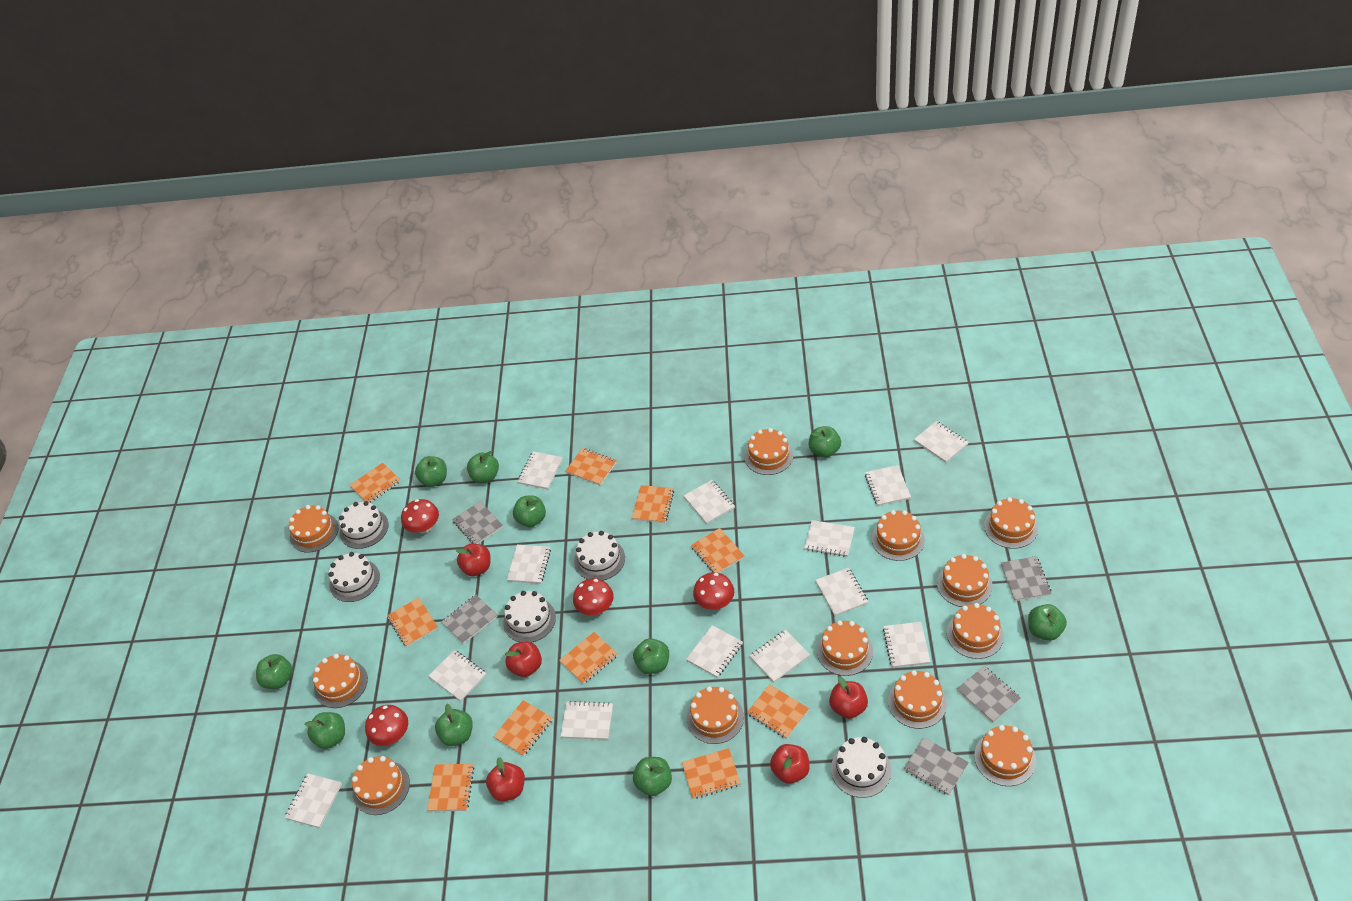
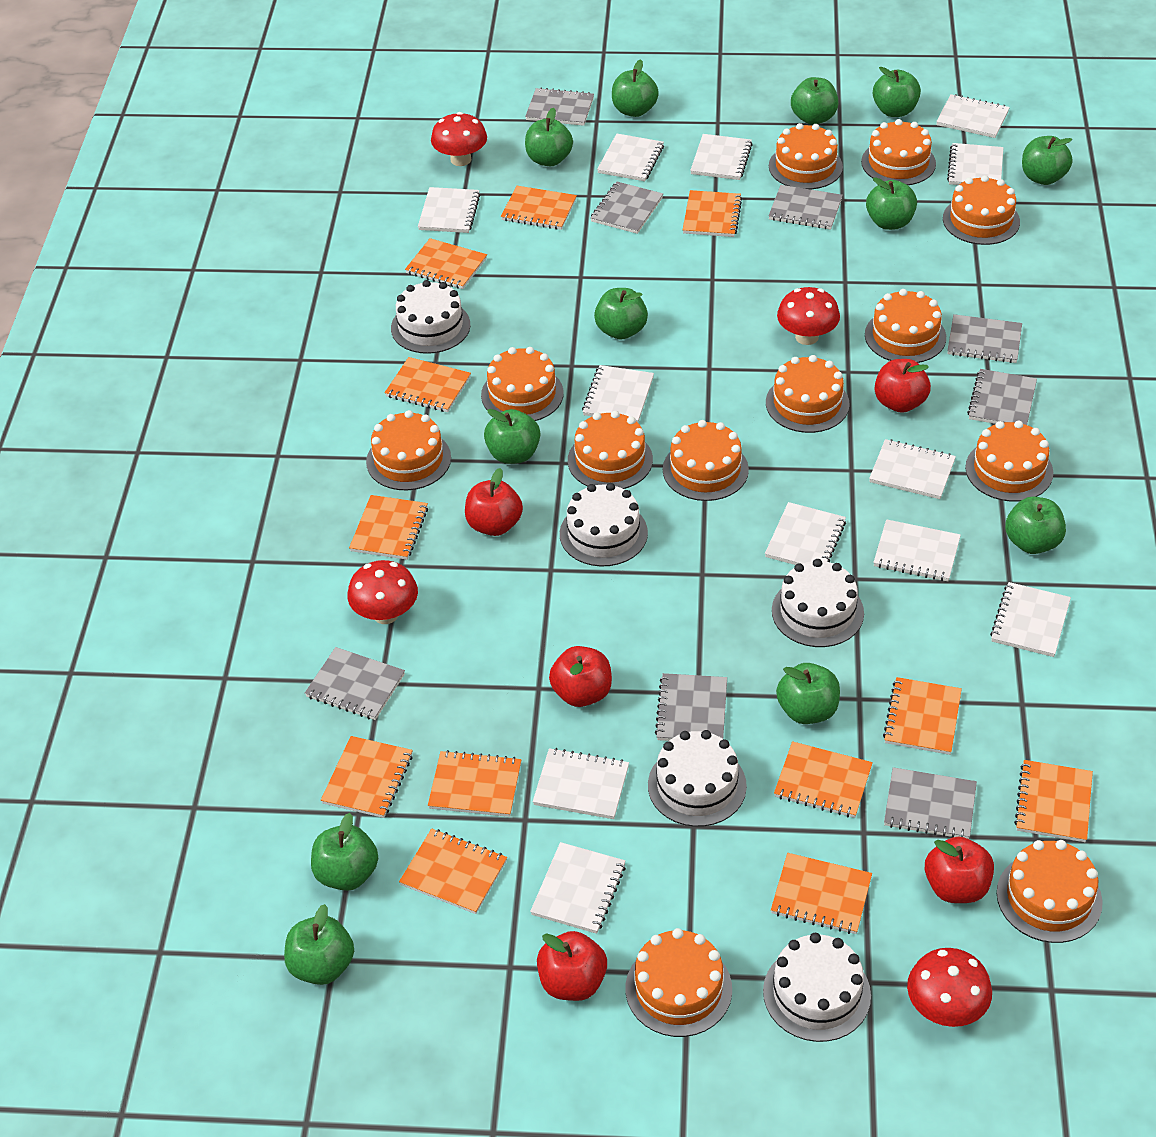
green apple: [256,654,293,689] [305,712,345,749] [415,456,447,487] [435,704,473,746] [467,451,499,483] [513,495,546,527] [633,638,669,674] [633,757,672,796] [809,426,841,458] [1028,604,1067,641] = 10 -> [284,904,354,985] [311,813,378,891] [484,409,540,464] [525,108,573,166] [594,288,648,340] [612,59,659,117] [776,663,840,724] [791,77,838,125] [866,177,917,230] [873,67,921,117] [1005,496,1066,554] [1022,136,1072,185] = 12
grey notebook: [441,595,498,644] [452,501,503,544] [904,737,969,796] [957,666,1021,723] [1001,556,1051,601] = 5 -> [305,647,405,720] [525,87,594,126] [591,182,663,234] [655,673,727,741] [768,185,843,230] [884,767,977,839] [947,314,1022,363] [967,369,1037,425] = 8
orange notebook: [350,463,401,503] [387,597,438,647] [427,764,474,812] [493,700,553,756] [559,632,618,684] [565,448,617,485] [632,485,674,523] [682,748,741,799] [691,528,745,573] [747,684,809,739] = 10 -> [321,736,413,818] [349,495,428,560] [385,357,471,412] [399,829,507,914] [405,238,487,289] [428,750,521,817] [501,186,577,230] [683,190,742,237] [771,853,872,934] [774,741,873,818] [883,677,962,755] [1014,760,1093,842] = 12
white notebook: [284,773,342,828] [429,650,486,701] [507,545,551,584] [517,451,563,489] [560,701,613,740] [684,480,735,524] [686,625,743,678] [750,630,810,682] [804,520,855,557] [816,568,868,616] [865,465,911,506] [883,622,931,668] [914,421,969,463] = 13 -> [418,187,480,233] [530,842,626,934] [533,748,629,819] [582,365,654,422] [597,133,664,181] [690,134,753,180] [765,502,846,565] [869,439,956,499] [873,519,961,581] [936,94,1010,138] [947,143,1004,185] [990,582,1071,657] = 12

